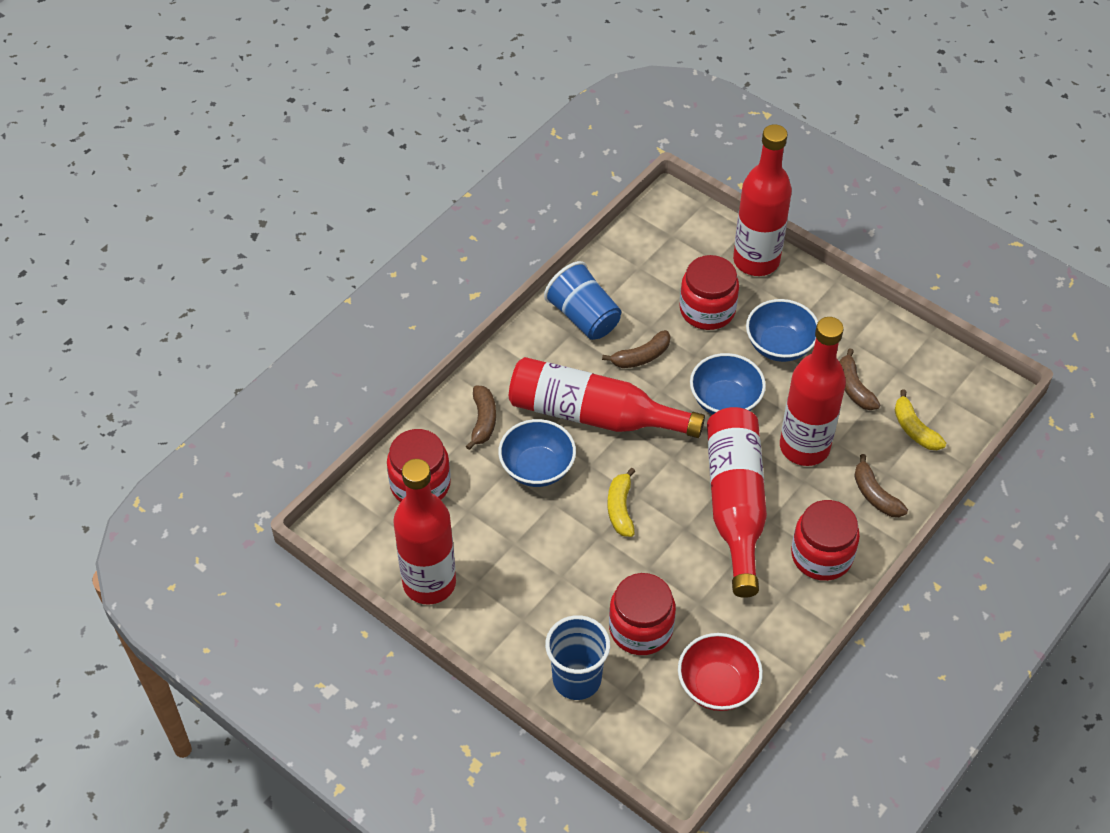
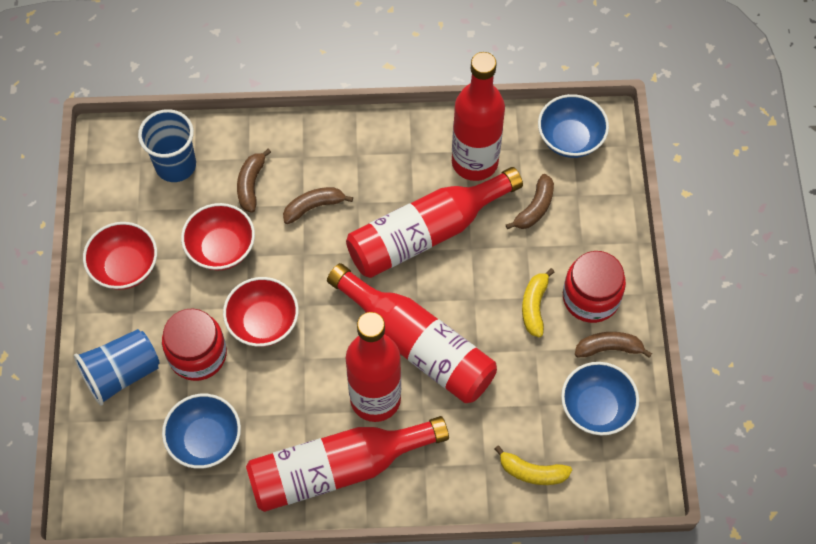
red bowl: [678,633,763,711] = 1 -> [83,222,157,290] [181,203,255,270] [223,277,299,347] = 3
red jar: [387,429,451,502] [609,573,676,655] [680,255,739,330] [791,500,860,581] = 4 -> [162,308,227,381] [563,251,626,323] = 2

